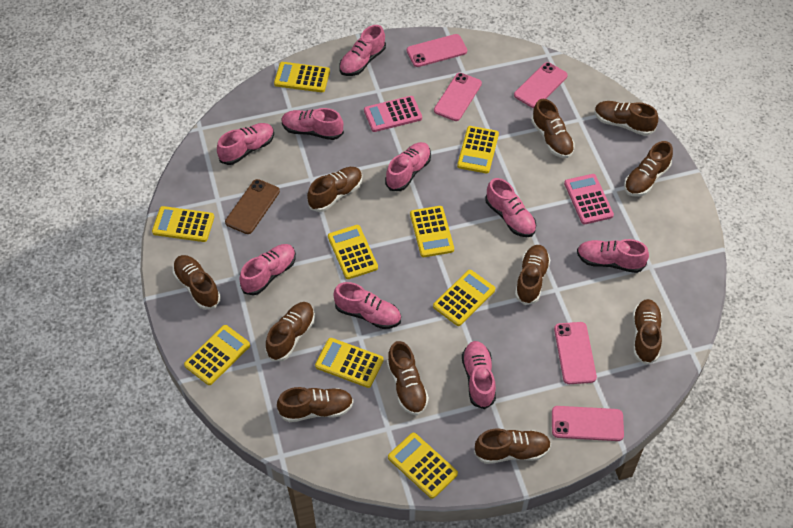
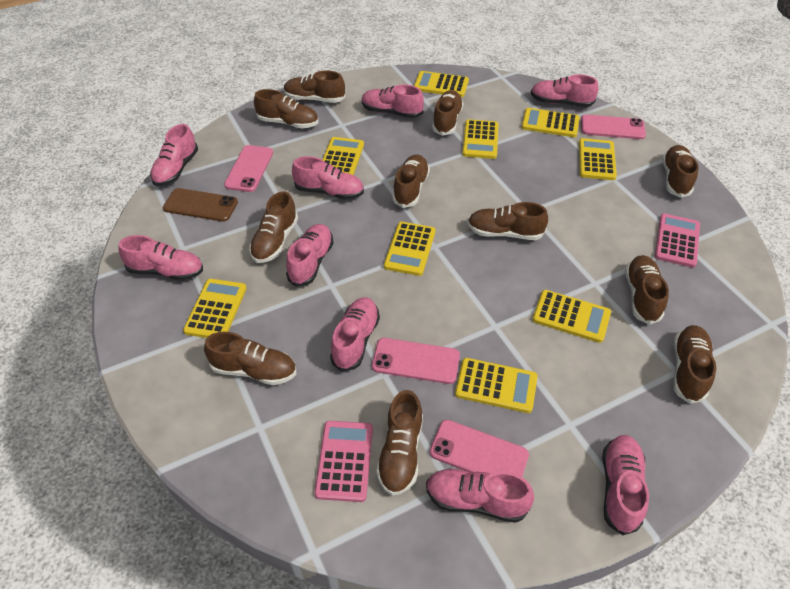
pink phone: [407,34,467,67] [434,73,482,121] [514,62,568,108] [552,406,624,441] [554,322,597,384] = 5 -> [224,145,273,192] [372,338,460,384] [429,420,529,477] [581,114,646,139] = 4

